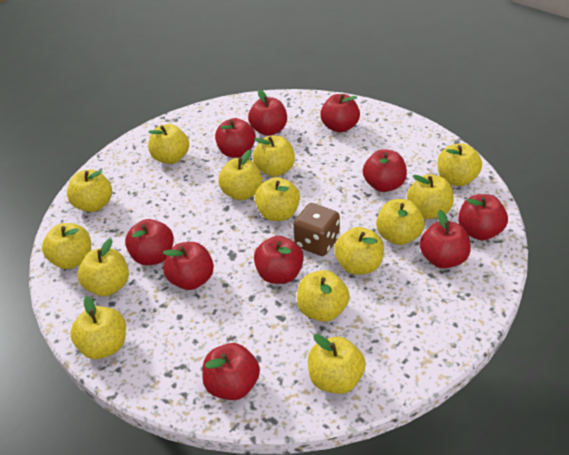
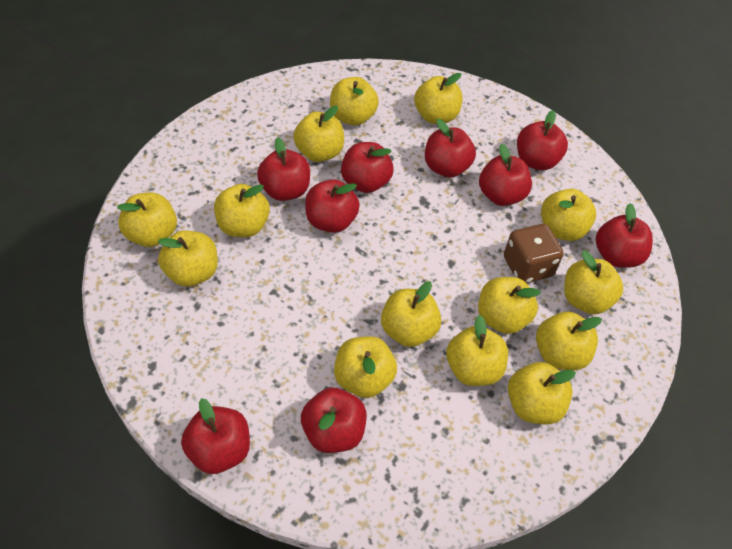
red apple: [125,219,174,266] [163,242,214,290] [202,343,260,400] [215,118,256,158] [248,89,287,136] [254,236,304,284] [320,94,360,133] [363,149,407,192] [420,210,470,269] [458,194,508,240] = 10 -> [181,398,250,474] [257,137,310,201] [301,387,367,453] [305,179,360,233] [341,142,393,193] [425,119,476,178] [479,144,532,206] [517,110,568,170] [596,203,653,268] = 9

